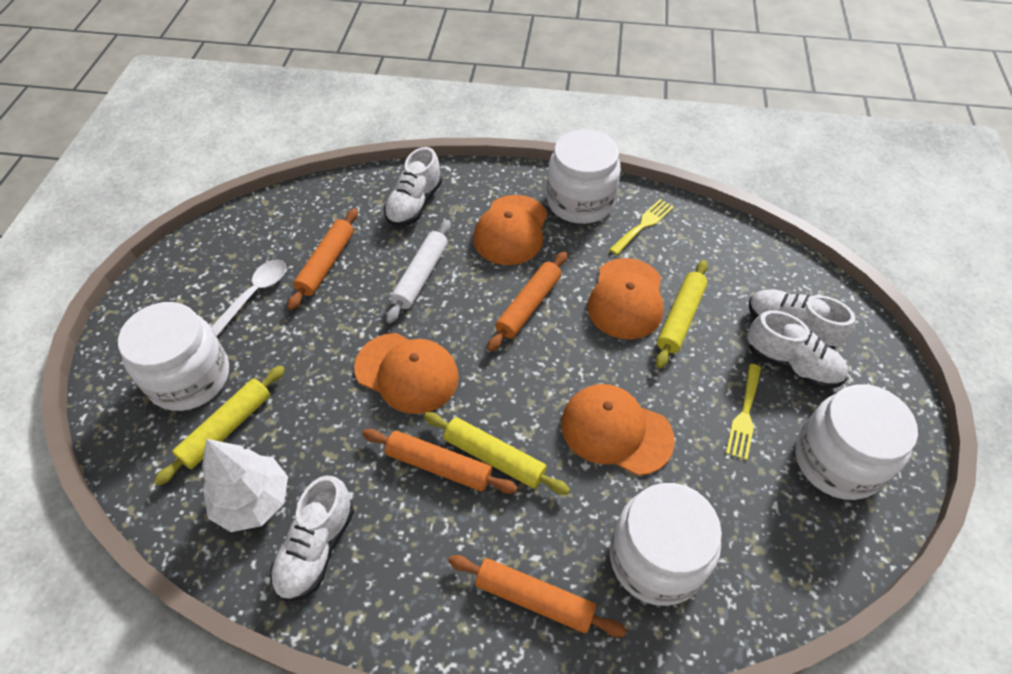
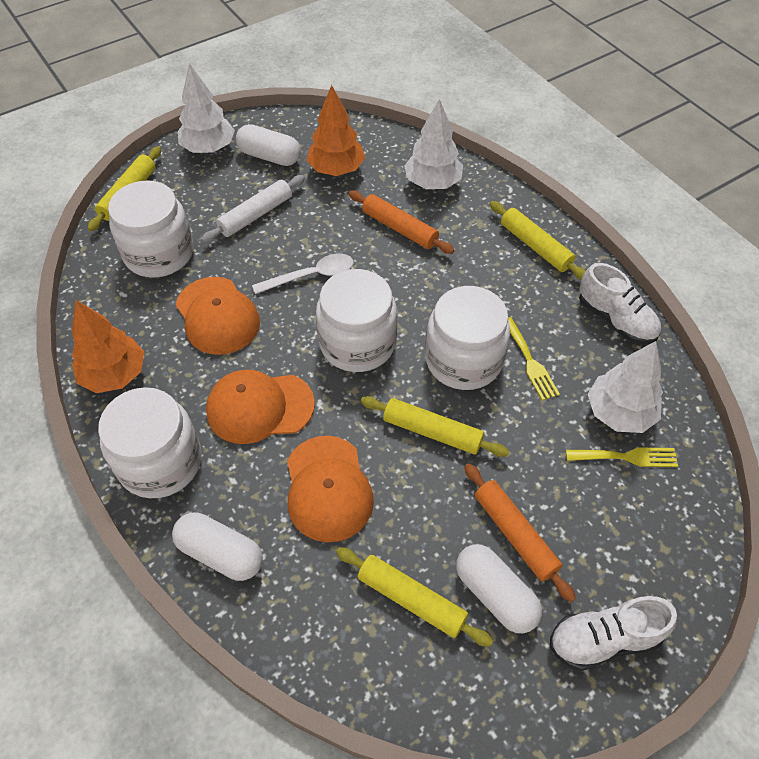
orange cap: [354,333,459,414] [473,195,548,265] [561,384,675,476] [588,258,664,339] = 4 -> [176,277,260,355] [206,370,315,444] [287,436,374,542] = 3
orange rolling pin: [287,208,358,310] [362,429,518,494] [448,555,626,637] [487,251,567,352] = 4 -> [349,191,455,254] [464,463,576,602] = 2
orange tree: none = 0 -> [72,300,144,393] [307,85,365,176] = 2
white capsule: none = 0 -> [172,512,263,581] [236,124,301,166] [456,544,542,633] = 3
white shoe: [270,475,354,601] [384,147,442,226] [747,310,848,389] [749,289,855,349] = 4 -> [550,596,677,671] [579,263,661,344] = 2
white tree: [202,439,288,532] = 1 -> [178,63,235,153] [404,99,463,189] [588,341,663,433] = 3
yellow rolling pin: [154,365,285,486] [424,412,570,495] [655,260,708,369] = 3 -> [88,146,161,231] [336,547,493,647] [361,396,509,457] [490,201,586,280] = 4

